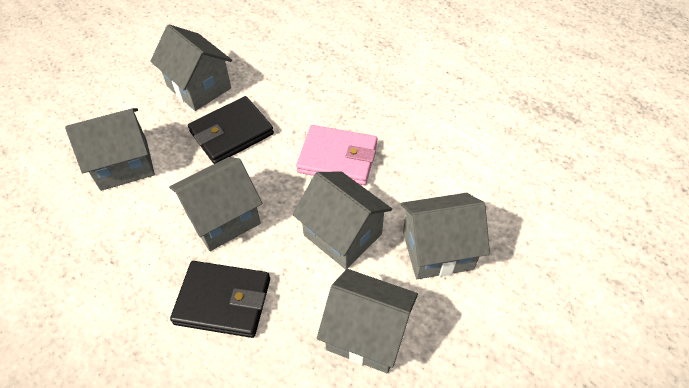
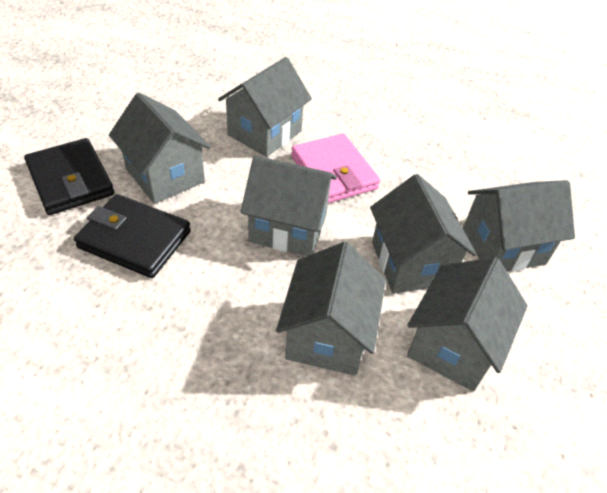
grey house: [65,108,155,191] [150,24,232,111] [169,157,262,251] [293,172,392,269] [317,269,418,373] [401,193,490,279] = 6 -> [109,93,211,204] [218,57,312,157] [241,155,337,256] [276,242,386,375] [370,174,477,294] [407,257,528,391] [463,180,575,272] = 7

